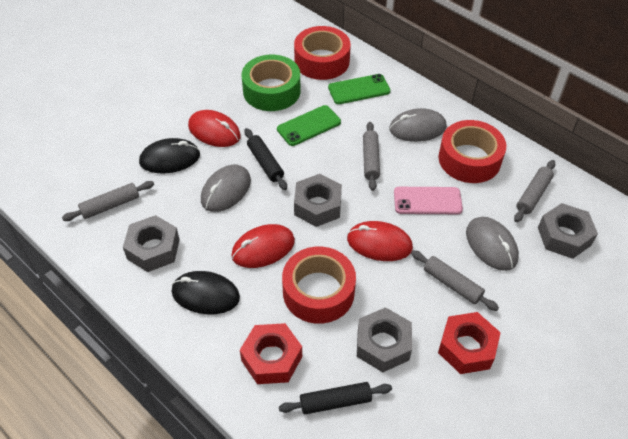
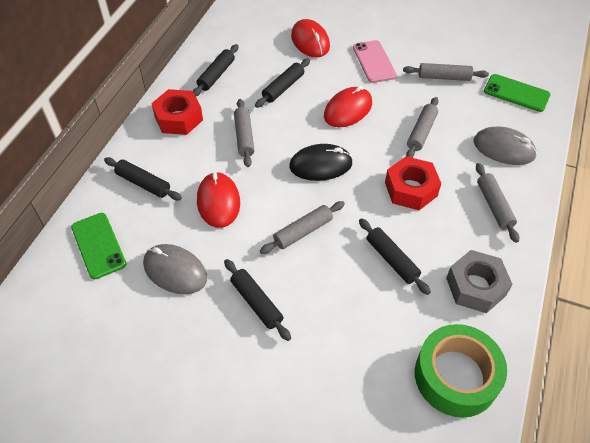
black mouse: [139,138,200,173] [172,271,240,315] = 2 -> [289,144,353,181] = 1
black rolling pin: [244,128,287,190] [279,382,392,414] = 2 -> [104,157,182,200] [193,44,238,96] [224,259,291,341] [255,59,310,108] [359,218,431,295] = 5
grey mouse: [201,165,251,212] [389,108,447,142] [466,217,519,271] = 3 -> [143,244,207,294] [473,127,537,165] = 2
grey nut: [123,215,180,272] [294,174,342,227] [357,307,412,372] [538,203,598,259] = 4 -> [446,250,513,313] = 1
grey rolling pin: [62,181,154,221] [363,122,380,191] [411,250,499,311] [514,160,555,222] = 4 -> [234,99,254,167] [260,201,345,254] [403,63,489,81] [406,97,439,158] [476,163,519,243] = 5
red tape: [282,246,356,324] [294,26,351,80] [438,120,506,183] = 3 -> none = 0

